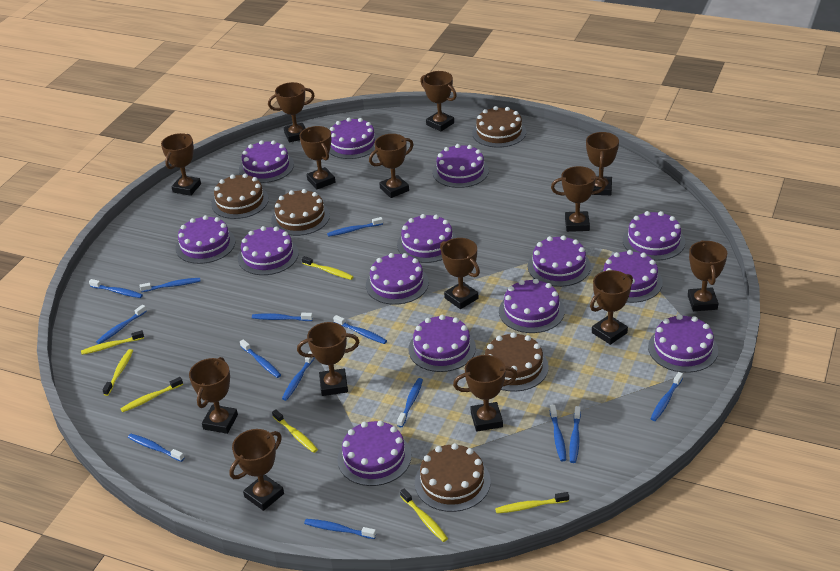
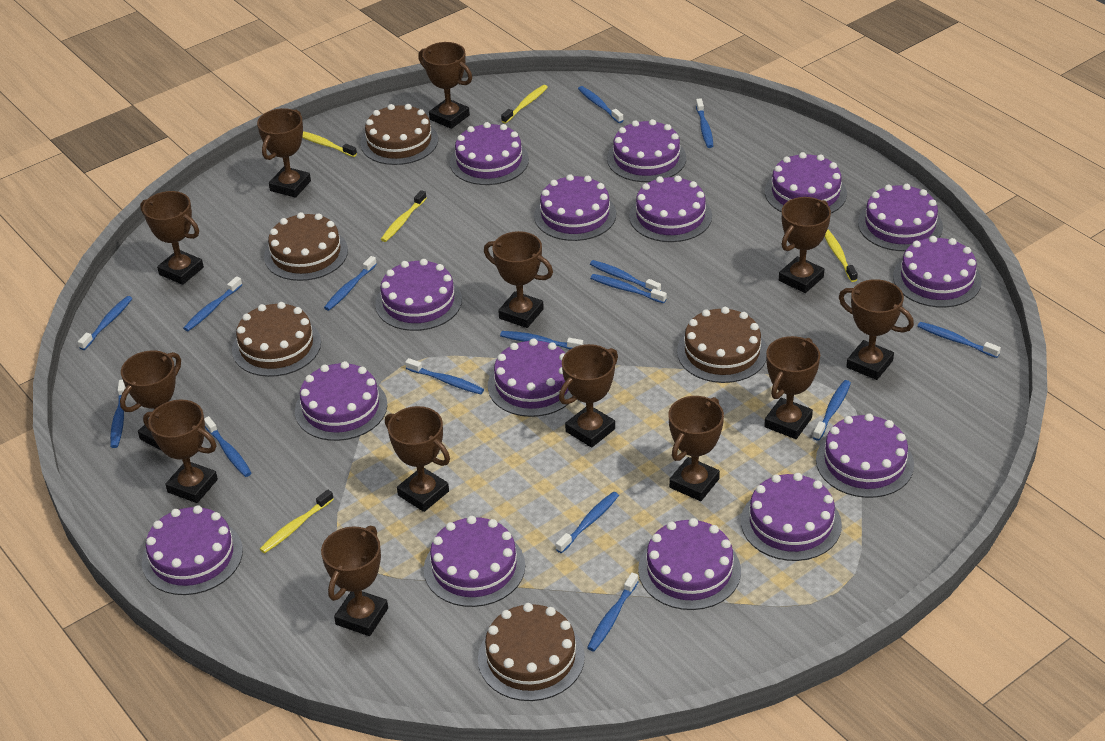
blue toothbrush: [89,279,143,298] [96,305,147,344] [128,434,184,462] [140,278,201,292] [240,339,281,378] [252,313,313,321] [282,351,315,401] [304,519,376,539] [327,217,383,237] [333,315,387,344] [397,378,423,427] [550,405,566,461] [569,406,581,463] [650,372,683,421] = 14 -> [78,296,133,350] [110,380,126,448] [183,276,242,331] [204,416,252,477] [324,256,377,311] [405,358,484,394] [500,331,583,349] [556,492,619,553] [578,86,624,123] [587,573,639,651] [590,260,661,292] [590,274,667,303] [696,98,713,148] [813,380,851,441] [917,322,1001,358] = 15
brown trophy: [161,133,201,196] [189,357,238,434] [229,429,284,511] [268,82,315,142] [297,322,360,396] [299,126,335,189] [369,134,414,198] [420,71,457,131] [440,238,480,309] [453,355,518,431] [551,166,606,232] [586,132,619,195] [590,270,633,345] [688,240,727,311] = 14 -> [120,351,181,451] [140,191,204,285] [143,399,218,503] [257,108,311,198] [321,526,388,636] [385,406,450,512] [418,42,472,129] [484,231,553,328] [559,344,618,448] [668,396,724,501] [764,336,820,439] [779,197,831,293] [839,279,914,380] = 13
purple cake: [175,215,235,264] [238,226,299,275] [239,140,294,183] [329,118,378,159] [337,420,411,486] [366,253,429,305] [397,214,457,263] [408,315,476,372] [432,144,489,188] [499,279,565,333] [528,235,591,287] [601,250,663,303] [623,211,685,261] [648,314,718,373] = 14 -> [142,505,243,595] [295,361,387,441] [375,259,462,331] [424,516,525,607] [450,122,529,185] [488,339,572,417] [534,174,616,241] [607,119,686,182] [629,176,712,242] [638,518,741,610] [741,473,842,561] [765,152,847,213] [816,413,914,498] [858,184,943,251] [893,236,982,308] = 15
yellow toothbrush: [81,330,144,355] [102,349,133,396] [120,377,183,412] [272,409,318,453] [302,256,354,280] [400,489,448,542] [495,492,569,514] = 7 -> [260,489,334,554] [302,131,357,157] [381,190,426,242] [501,85,548,123] [824,229,858,282] = 5

